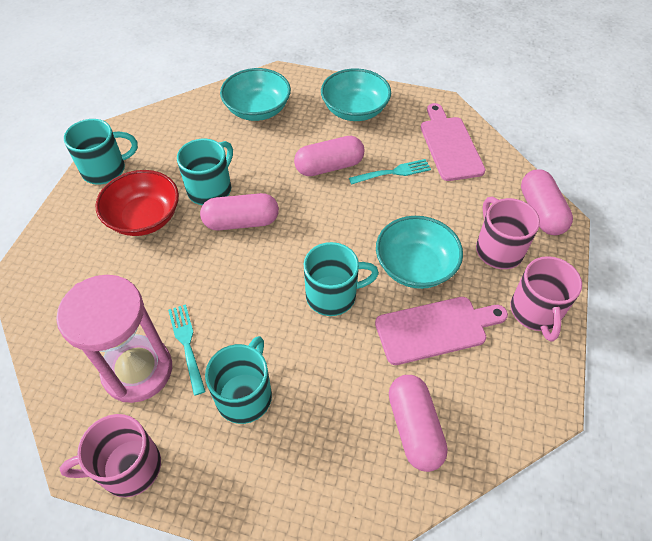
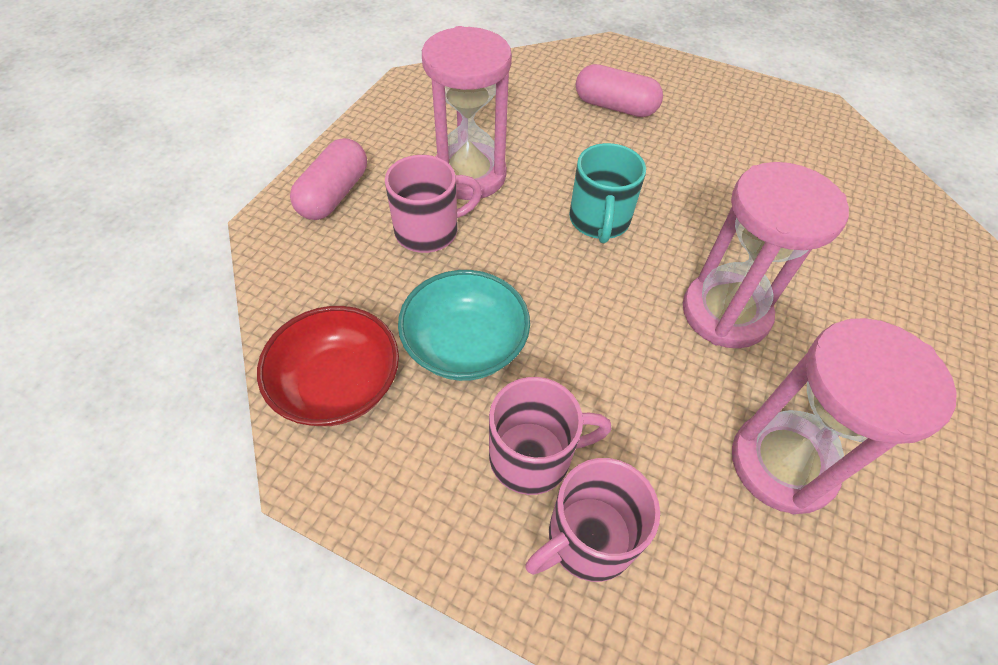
pink capsule: [200,193,279,230] [294,136,365,176] [389,375,448,472] [521,170,573,235] = 4 -> [290,138,367,220] [576,64,663,117] = 2
pink cutting board: [375,297,508,365] [421,103,485,181] = 2 -> none = 0
pink hourglass: [56,275,172,403] = 1 -> [422,26,512,200] [683,162,849,348] [732,318,957,514] = 3
turquoise bowl: [220,68,291,121] [321,68,391,121] [376,216,463,289] = 3 -> [398,270,530,381] = 1
turquoise fork: [168,304,206,396] [349,159,431,185] = 2 -> none = 0
turquoise mug: [64,119,138,185] [177,139,233,205] [205,336,272,424] [304,242,379,316] = 4 -> [569,143,646,243] = 1

